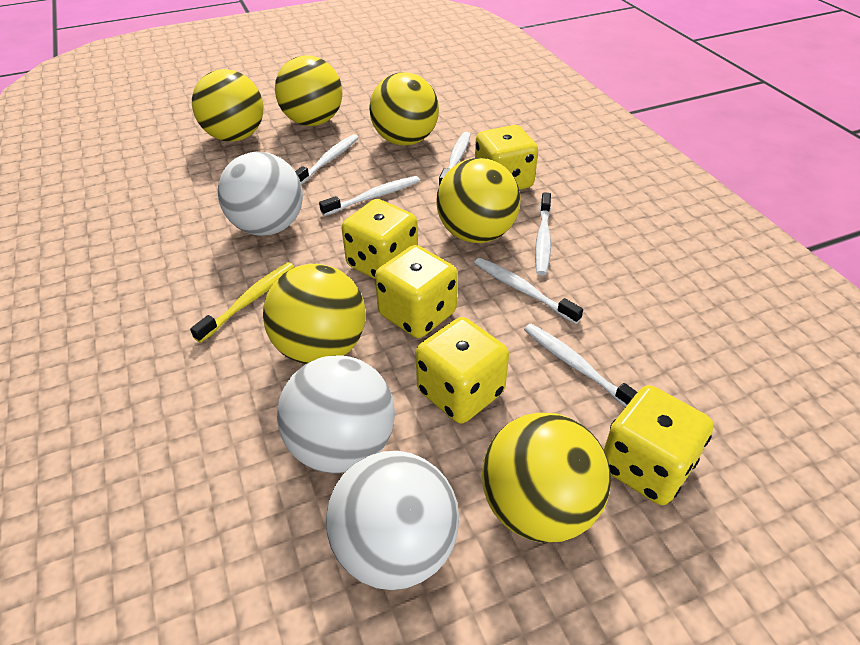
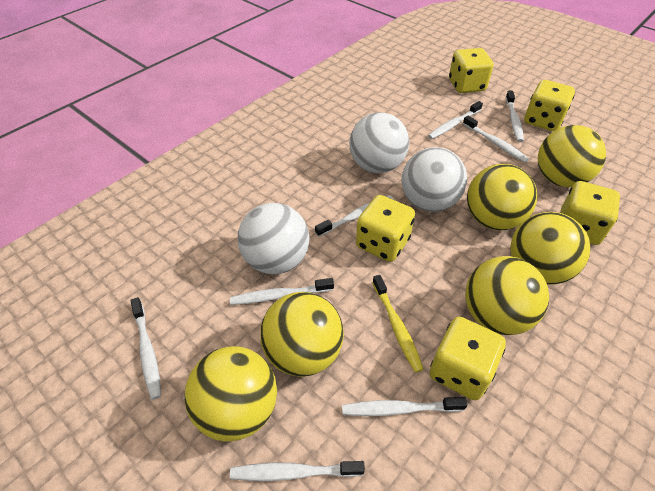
white toothbrush: [295,134,359,185] [319,176,420,216] [439,132,471,186] [474,258,583,324] [524,324,637,407] [535,192,551,275] = 6 -> [130,297,161,400] [230,278,334,305] [230,461,365,481] [315,195,393,237] [342,397,467,416] [428,101,483,139] [463,116,529,163] [506,91,524,142] = 8

